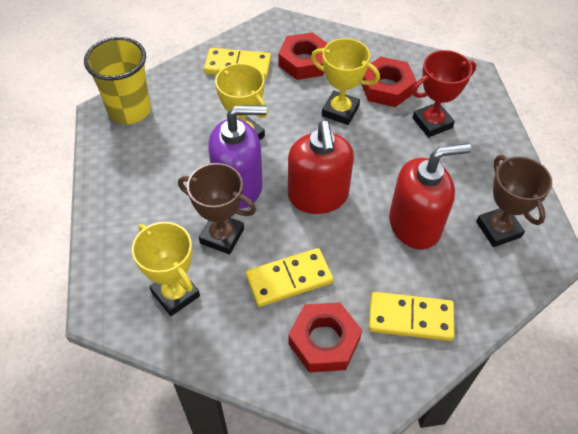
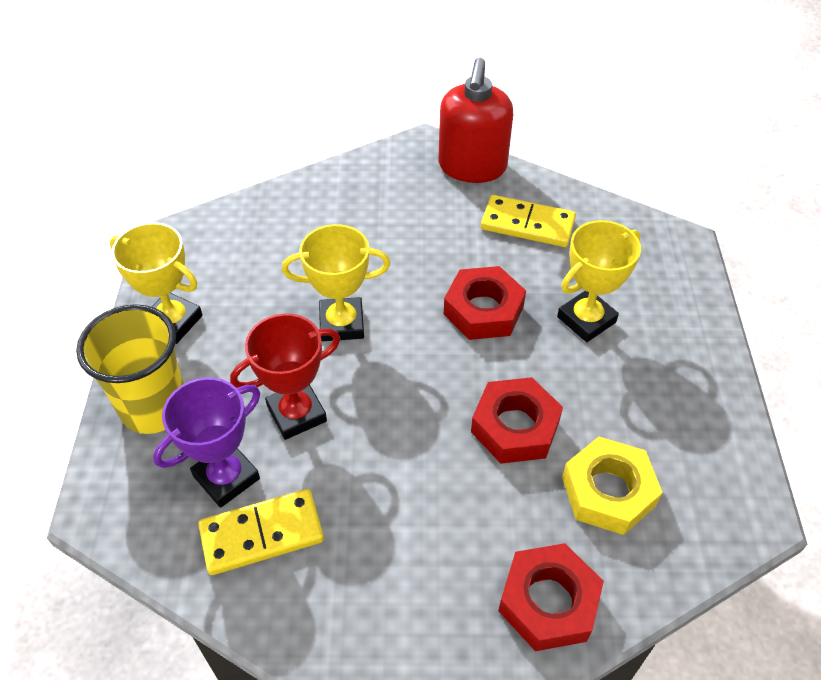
brown trophy: [178,163,256,255] [476,155,552,247] = 2 -> none = 0
purple soap dispenser: [208,105,267,209] = 1 -> none = 0
purple trophy: none = 0 -> [153,377,260,508] = 1
red soap dispenser: [288,121,354,214] [389,143,471,250] = 2 -> [438,58,513,183] = 1
yellow domino: [204,48,271,79] [246,248,333,307] [369,292,455,341] = 3 -> [198,489,324,575] [481,195,576,247] = 2
yellow nut: none = 0 -> [562,437,663,535] = 1

